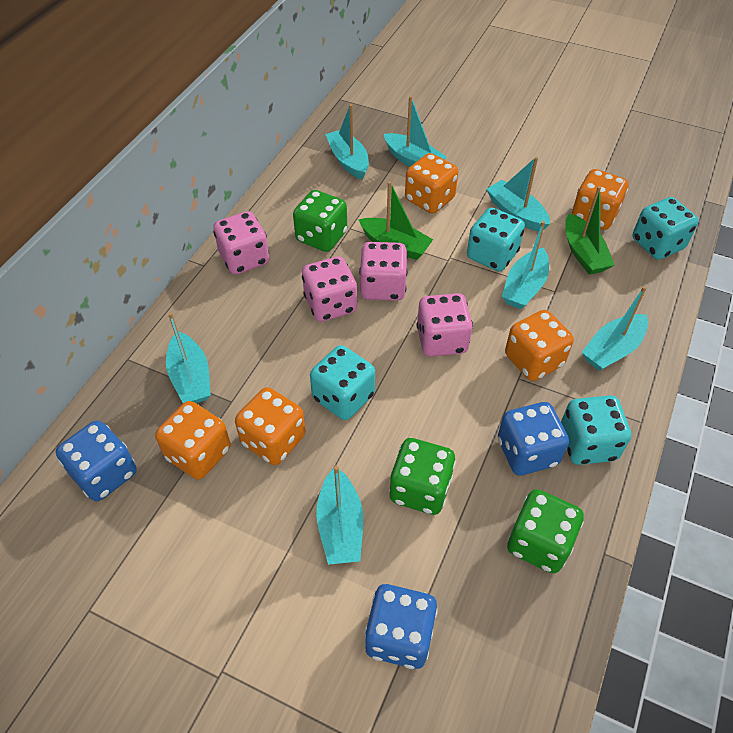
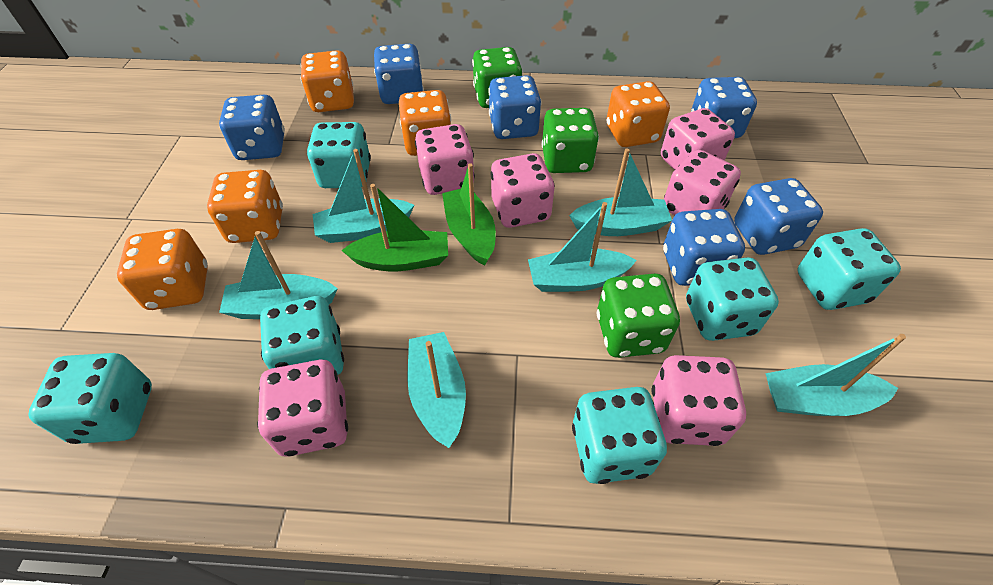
blue dice: [56,420,136,501] [364,584,438,669] [498,402,569,475] = 3 -> [219,95,285,160] [374,44,424,104] [488,75,542,139] [663,209,745,286] [691,77,757,138] [734,178,823,255] = 6
pink dice: [213,211,269,275] [302,256,357,322] [359,242,408,301] [417,293,473,357] = 4 -> [257,360,348,457] [415,124,475,195] [490,153,555,228] [652,355,746,446] [661,108,735,170] [664,150,741,215] = 6
turquoise boat: [166,312,211,403] [316,466,363,565] [325,104,369,180] [384,96,447,166] [486,157,550,231] [502,221,549,309] [582,286,648,371] = 7 -> [219,231,338,319] [313,149,414,243] [407,332,466,448] [528,202,637,292] [569,149,672,236] [766,334,906,416] = 6
turquoise dice: [310,345,375,420] [467,207,525,271] [561,395,631,465] [632,197,699,260] = 4 -> [28,353,152,444] [260,296,344,375] [307,122,371,188] [572,387,667,484] [686,257,779,341] [797,228,901,310] = 6

